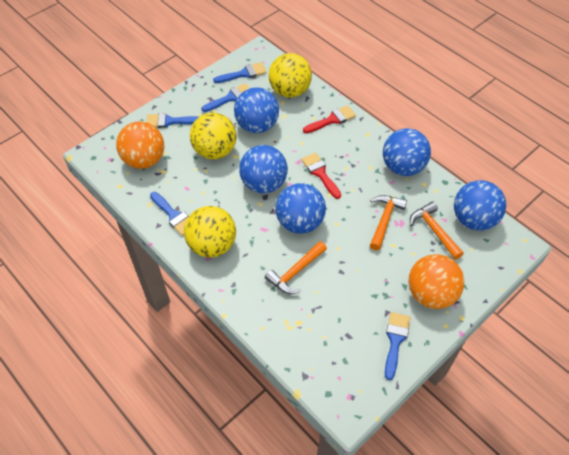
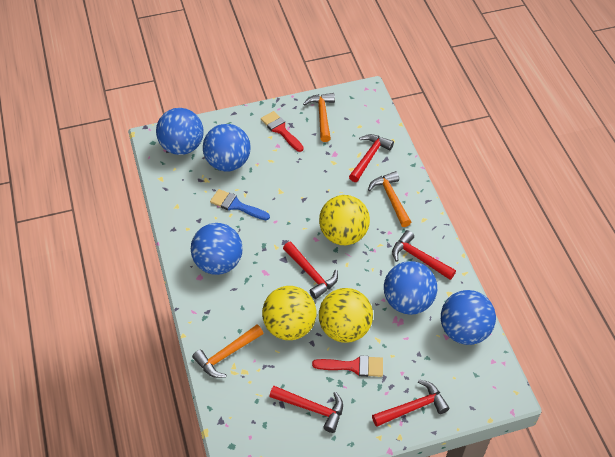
blue brush: [146,113,199,128] [150,192,189,236] [201,83,250,112] [213,62,267,83] [385,312,410,380] = 5 -> [210,189,270,220] = 1
orange ball: [116,121,164,169] [408,254,464,309] = 2 -> none = 0
red hammer: none = 0 -> [269,386,343,433] [283,242,338,299] [349,134,394,182] [372,380,449,427] [392,230,456,280] = 5

